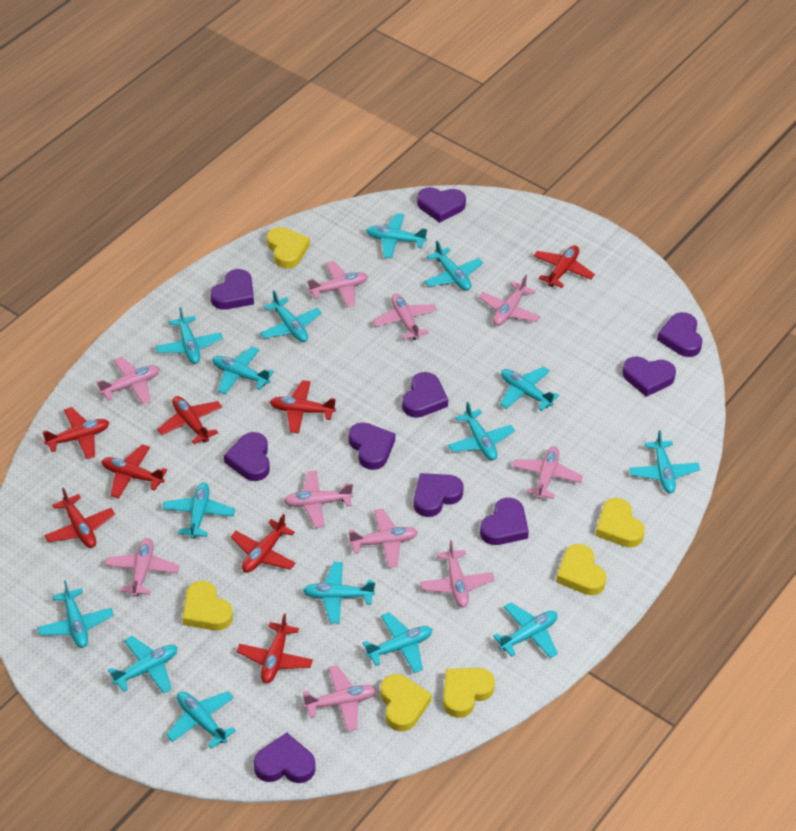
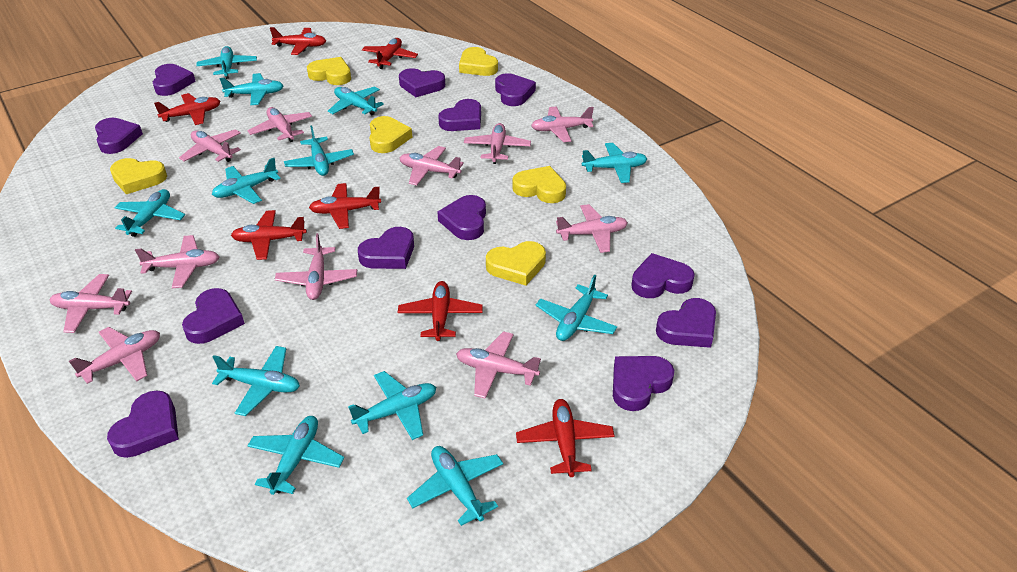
pink plane: [96,357,160,405] [105,538,179,597] [284,470,353,528] [303,665,376,731] [307,261,368,307] [348,509,418,568] [373,294,437,340] [420,540,495,608] [479,275,541,326] [512,446,583,499] = 10 -> [50,274,132,333] [69,327,160,384] [135,235,219,288] [179,129,241,162] [247,107,312,142] [275,233,357,300] [400,146,464,186] [456,331,541,399] [464,123,531,164] [531,106,594,142] [556,204,628,253] = 11
purple heart: [210,269,254,310] [224,432,270,481] [254,733,316,783] [349,422,395,470] [402,372,448,418] [414,473,464,517] [417,187,466,223] [480,498,529,545] [622,357,676,397] [657,312,702,357] = 10 -> [95,118,143,154] [107,390,179,458] [153,64,196,96] [182,288,245,344] [358,227,414,269] [399,68,445,97] [437,195,486,240] [438,99,481,131] [495,73,536,106] [613,356,674,411] [631,253,695,298] [656,298,716,348] = 12
red plane: [43,407,109,459] [44,488,115,548] [102,444,167,499] [157,396,222,444] [231,514,296,573] [237,613,313,684] [270,380,336,433] [534,245,595,288] = 8 -> [154,93,220,125] [231,210,307,260] [270,27,326,55] [309,183,381,229] [362,38,418,69] [398,281,483,341] [516,399,615,477] = 7
turquoise plane: [37,580,114,648] [108,636,177,694] [155,307,223,364] [162,482,235,539] [166,691,236,749] [212,347,274,394] [260,290,322,342] [303,562,375,623] [363,612,432,673] [366,213,427,259] [424,241,483,291] [448,402,515,461] [493,603,558,658] [500,366,559,411] [629,430,700,493] = 15 -> [114,189,185,237] [196,46,257,79] [212,158,281,204] [212,346,300,416] [220,73,284,105] [247,416,344,495] [284,125,354,176] [328,87,384,115] [348,371,436,440] [407,446,503,526] [536,274,617,341] [582,143,647,183] = 12

